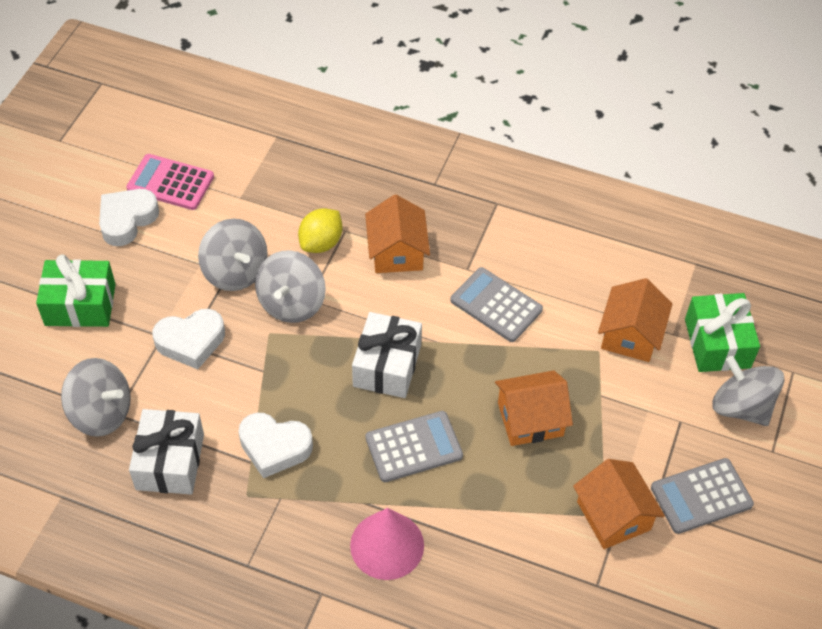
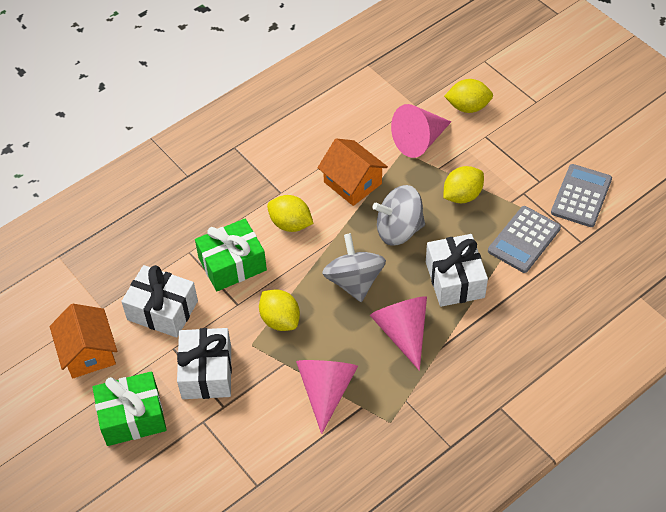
grey calculator: [365,411,463,482] [450,267,543,342] [651,458,754,534] = 3 -> [488,206,561,273] [551,164,612,227] = 2
grey spinning top: [61,358,131,437] [198,219,268,291] [255,250,326,323] [712,356,785,426] = 4 -> [322,233,386,302] [372,185,425,246] = 2
orange house: [365,195,430,273] [495,370,573,446] [573,459,665,549] [598,278,673,362] = 4 -> [50,304,117,378] [317,138,388,206] = 2
pink calculator: [126,154,214,210] = 1 -> none = 0
pink cone: [350,508,424,580] = 1 -> [296,360,358,434] [370,296,427,371] [391,104,451,158] = 3
white gift: [129,409,204,495] [352,312,422,398] = 2 -> [121,265,198,338] [177,328,232,399] [426,234,488,307] = 3
white heart: [99,189,159,246] [153,309,225,369] [238,413,313,478] = 3 -> none = 0
yellow lemon: [298,208,342,253] = 1 -> [259,289,300,331] [267,195,314,232] [443,166,484,203] [444,79,493,113] = 4

